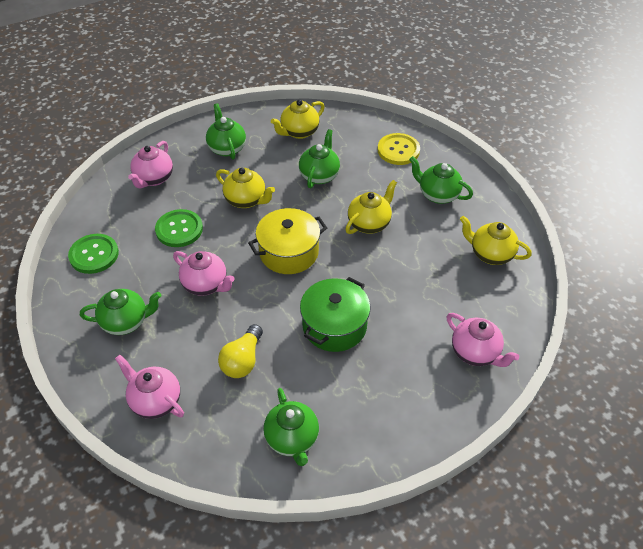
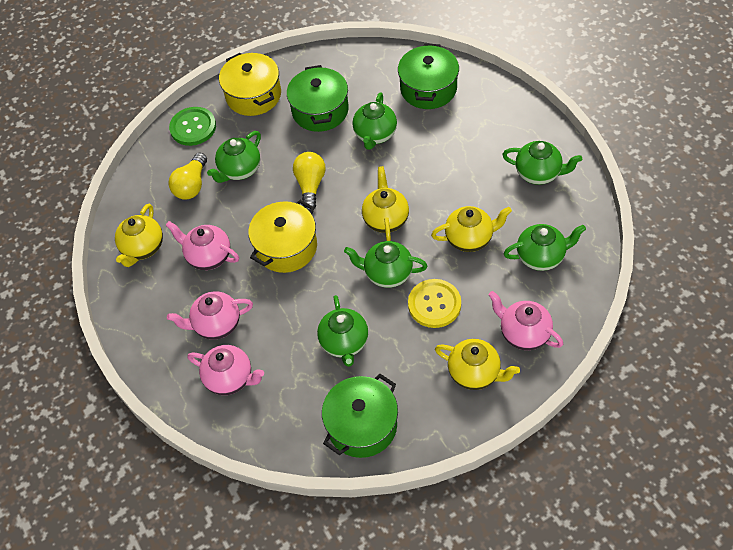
green button: [68,234,119,274] [155,209,203,247] = 2 -> [169,107,216,146] = 1
green pot: [300,277,370,352] = 1 -> [287,65,349,132] [322,374,398,458] [398,44,459,109] = 3
green teapot: [80,289,161,335] [206,103,246,160] [263,388,319,466] [299,129,340,188] [409,156,473,204] = 5 -> [207,131,261,183] [317,295,368,367] [344,241,427,288] [353,93,397,150] [502,141,582,185] [504,224,586,271] = 6
yellow light bulb: [218,324,263,378] = 1 -> [169,153,207,200] [293,152,325,211] = 2
yellow pot: [248,208,327,274] = 1 -> [219,53,281,116] [248,200,317,273] = 2

